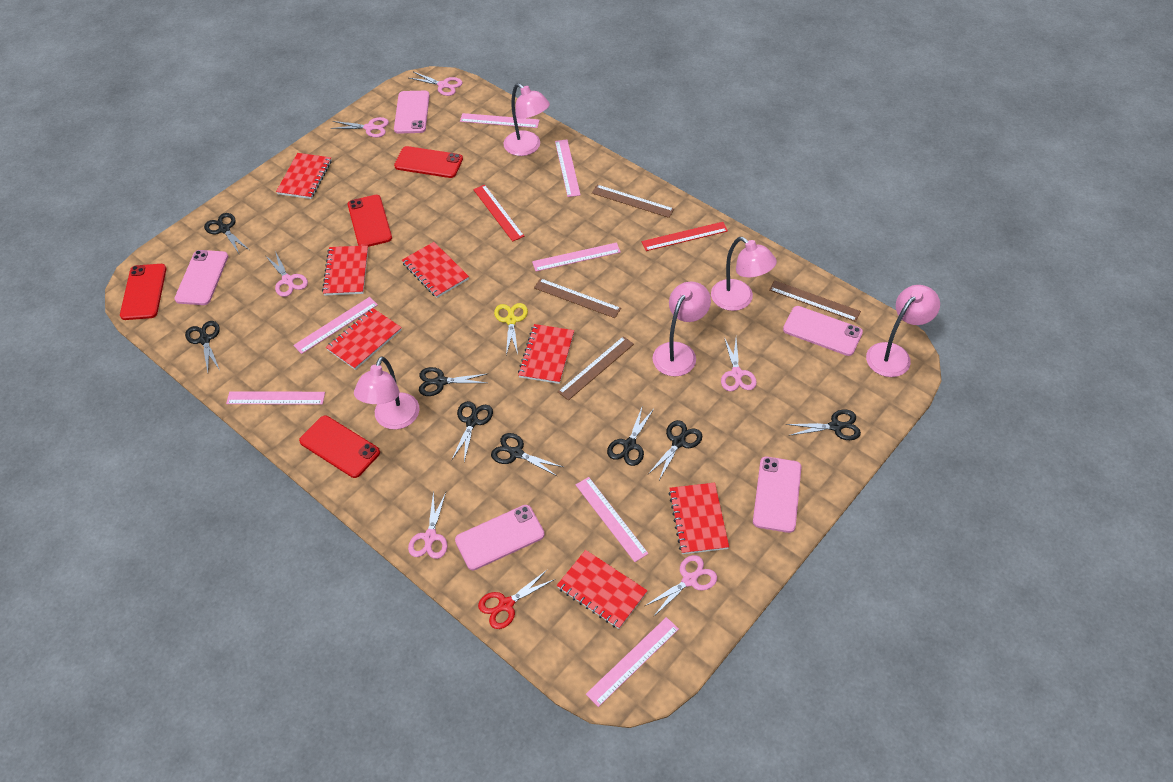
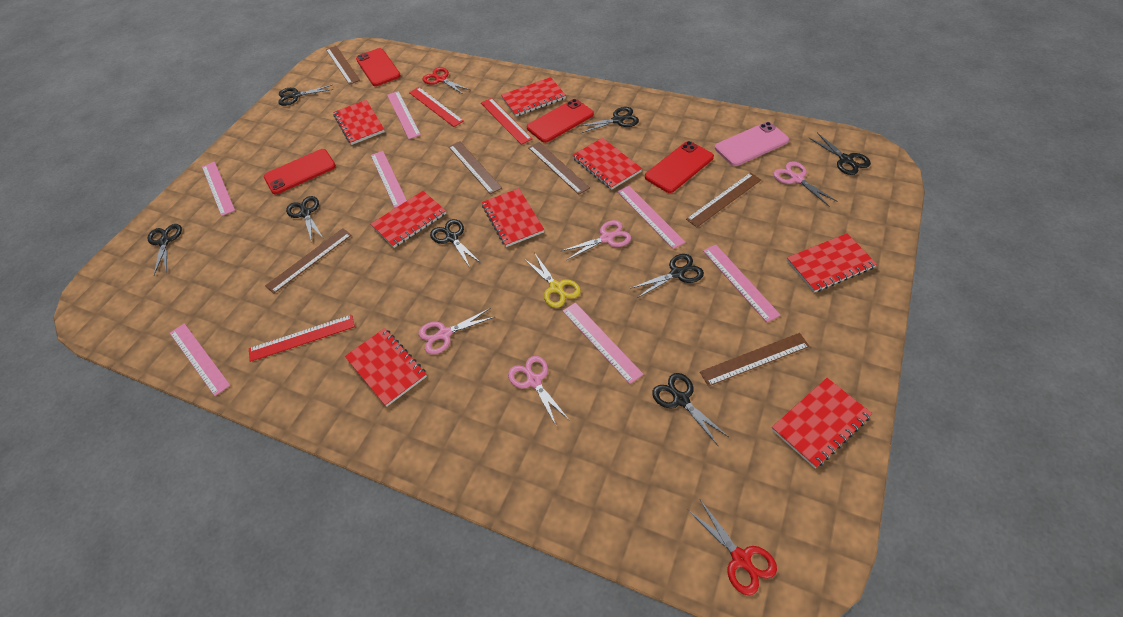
brown ruler: [534,278,621,318] [558,336,634,400] [592,185,674,218] [769,280,861,322] = 4 -> [265,228,352,294] [326,46,360,85] [449,141,502,194] [528,142,590,195] [686,173,761,227] [700,333,810,386] = 6
pink lamp: [354,356,420,430] [503,83,550,156] [653,282,711,377] [711,237,777,311] [866,285,940,377] = 5 -> none = 0
pink phone: [174,250,228,305] [394,91,430,134] [455,505,545,570] [753,457,801,533] [783,306,863,356] = 5 -> [715,122,789,166] = 1
pink scissors: [265,251,308,297] [330,117,389,137] [408,491,447,559] [409,72,462,96] [645,555,717,617] [721,337,757,391] = 6 -> [418,308,495,355] [508,356,569,425] [562,220,631,260] [773,161,838,206] = 4
red notebook: [276,153,332,199] [322,245,368,296] [326,308,402,370] [402,242,469,298] [518,324,574,384] [557,550,648,629] [668,483,729,554] = 7 -> [333,100,385,145] [345,328,427,407] [371,191,446,248] [482,188,545,247] [501,77,566,116] [572,138,642,190] [771,378,872,468] [787,233,877,292] = 8
red ruler: [473,185,524,242] [642,222,728,251] = 2 -> [249,315,355,362] [409,87,464,127] [481,98,532,145] = 3
red scissors: [478,569,555,629] = 1 -> [423,67,470,94] [688,500,777,595] = 2

